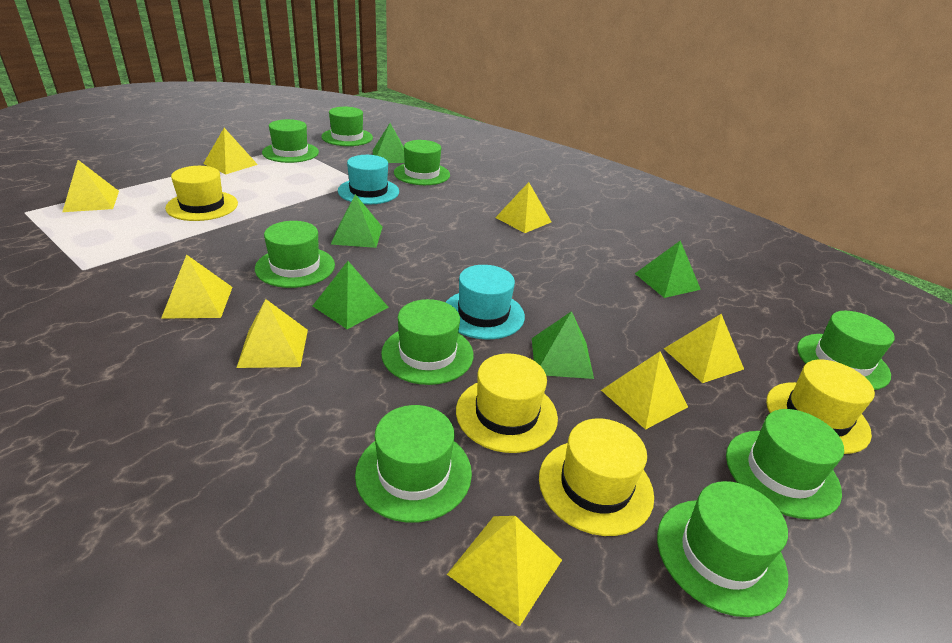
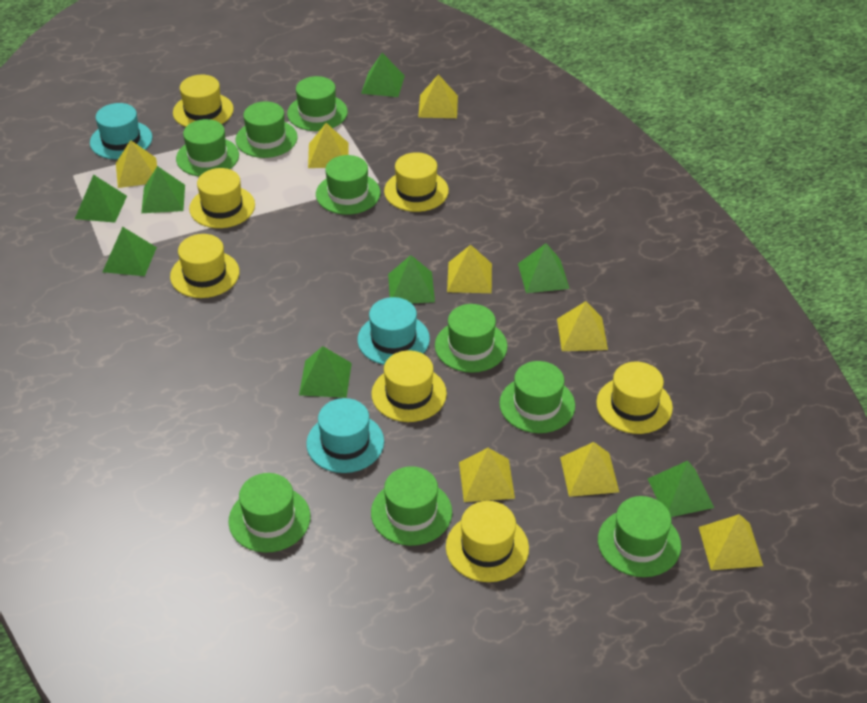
green pyramid: [313,261,389,329] [331,194,382,248] [372,123,405,163] [532,311,594,379] [635,240,701,298] = 5 -> [75,174,127,223] [103,227,157,276] [141,166,185,213] [299,346,352,398] [361,53,405,97] [388,255,435,303] [518,243,570,293] [648,461,714,517] = 8
turquoise hat: [338,155,399,204] [445,265,525,339] = 2 -> [90,103,152,159] [306,398,384,473] [358,297,430,365] = 3
yellow hat: [165,166,238,221] [456,353,558,453] [539,418,654,536] [766,359,875,454] = 4 -> [170,234,239,298] [173,75,234,127] [189,168,255,228] [371,350,447,422] [384,152,449,212] [446,501,529,582] [596,362,673,434] = 7

